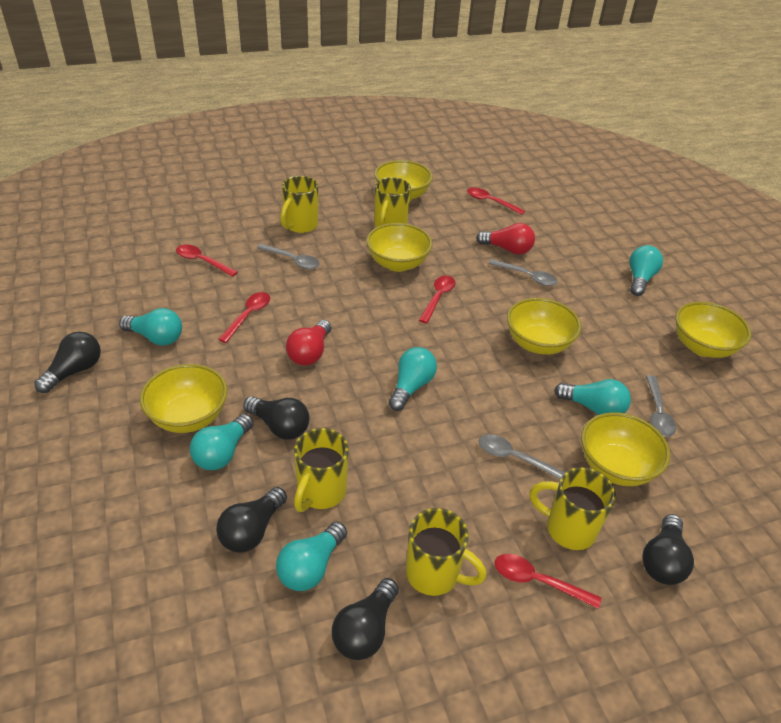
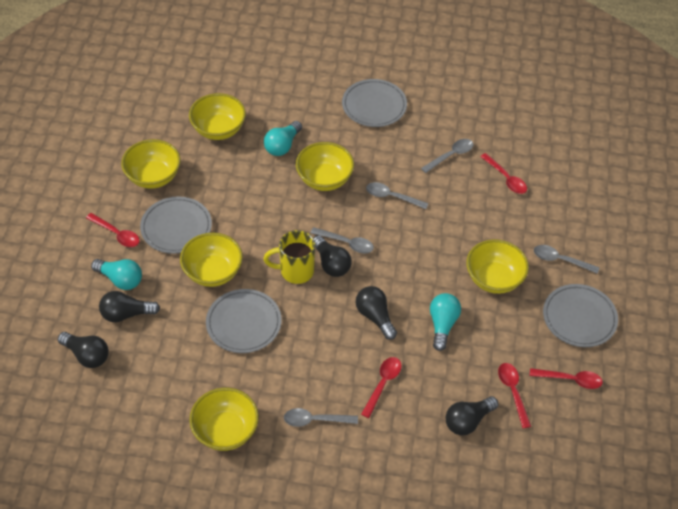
grey plate: none = 0 -> [140,196,212,254] [206,289,281,353] [342,79,407,127] [543,284,618,347] = 4
grey spoon: [257,244,320,269] [478,434,565,479] [489,259,558,286] [646,375,676,437] = 4 -> [284,408,358,427] [310,227,374,253] [366,182,429,209] [421,139,473,173] [534,245,600,274] = 5
red light bulb: [286,320,331,366] [476,223,535,254] = 2 -> none = 0
turquoise light bulb: [119,308,182,346] [190,414,253,470] [276,522,347,591] [389,347,437,411] [554,379,631,415] [629,245,663,296] = 6 -> [91,259,142,290] [264,121,302,156] [430,293,461,351] = 3
yellow mug: [280,176,318,233] [294,428,349,512] [374,177,411,227] [406,508,487,596] [530,467,616,550] = 5 -> [263,230,315,284] = 1

